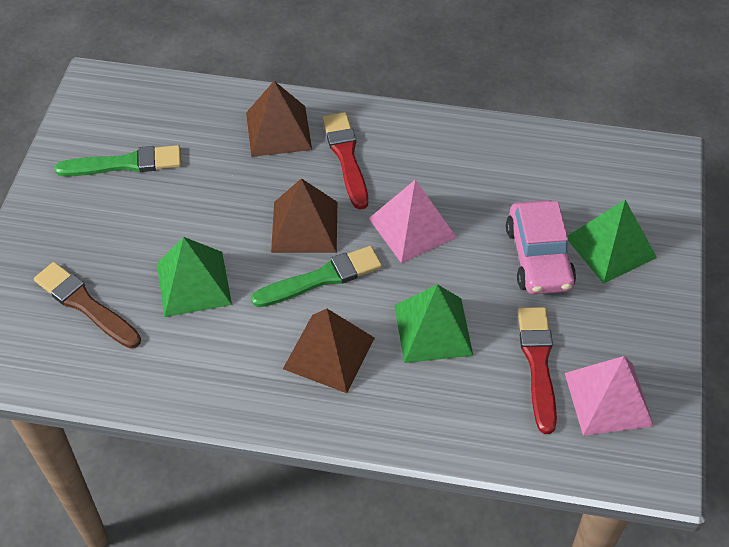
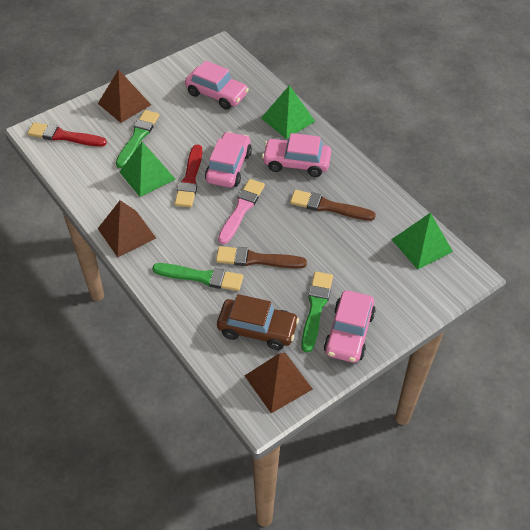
brown brush: [34,262,141,349] = 1 -> [216,246,307,268] [290,190,376,221] = 2
brown car: none = 0 -> [217,294,299,350] = 1
green brush: [55,145,181,176] [251,246,382,307] = 2 -> [116,110,159,168] [152,263,243,291] [301,272,333,352] = 3
pink brush: none = 0 -> [218,179,265,244] = 1
pink car: [506,200,576,294] = 1 -> [185,61,249,110] [205,132,252,188] [262,133,331,177] [324,290,376,363] = 4
pink pyramid: [369,180,457,263] [565,356,654,436] = 2 -> none = 0

